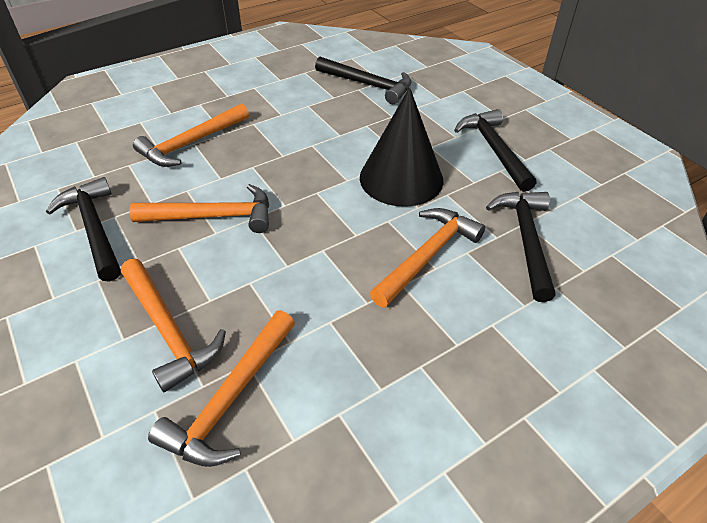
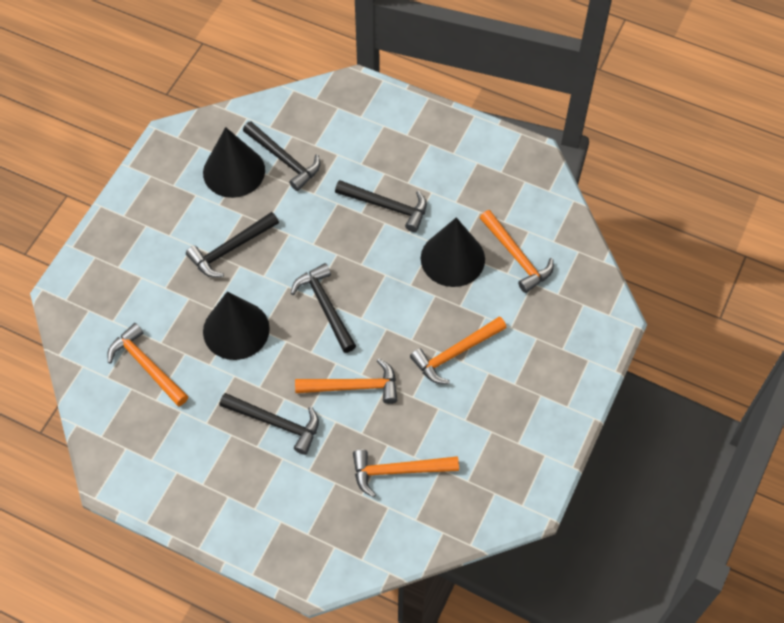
black cone: [360,87,444,207] = 1 -> [203,127,265,198] [203,291,270,360] [421,217,485,287] = 3
black hammer: [46,177,121,282] [315,57,411,104] [454,109,536,192] [486,192,556,302] = 4 -> [186,212,279,277] [220,393,319,455] [243,121,320,191] [291,263,356,353] [335,180,427,232] = 5

